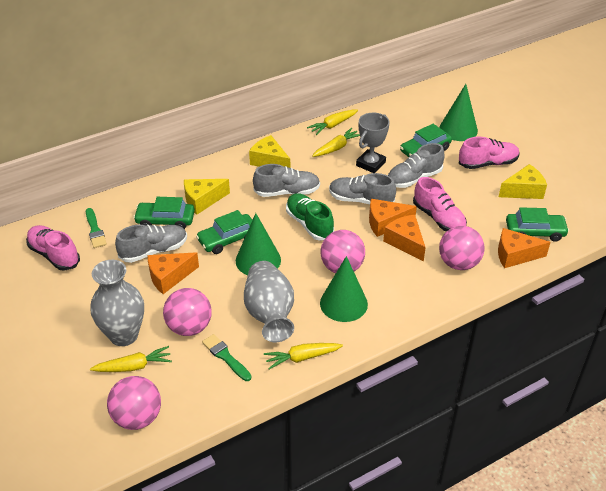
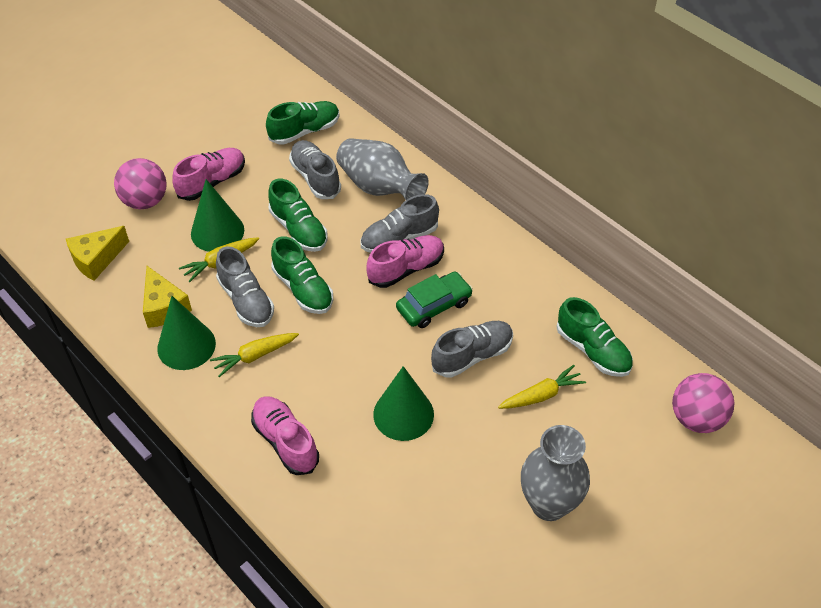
green brush: [86,208,107,248] [202,334,252,381] = 2 -> none = 0
green car: [133,197,195,229] [196,210,252,254] [400,124,452,157] [506,207,569,242] = 4 -> [396,272,473,328] = 1
green shoe: [286,193,334,241] = 1 -> [266,101,340,145] [268,179,328,252] [271,236,333,314] [556,297,633,377] = 4
grey trophy: [356,113,389,173] = 1 -> none = 0
orange cheese: [148,252,199,294] [369,199,417,237] [383,215,426,262] [498,228,551,268] = 4 -> none = 0
pink ball: [107,376,161,430] [163,288,212,336] [321,230,365,273] [439,226,485,270] = 4 -> [114,158,167,209] [672,373,734,433] = 2
yellow carrot: [90,346,172,372] [264,343,343,369] [307,109,358,135] [312,128,360,157] = 4 -> [179,237,259,283] [210,333,299,377] [498,365,586,409] = 3
yellow cheese: [184,179,230,215] [249,135,290,168] [499,164,547,199] = 3 -> [66,226,129,281] [143,266,192,328] = 2

